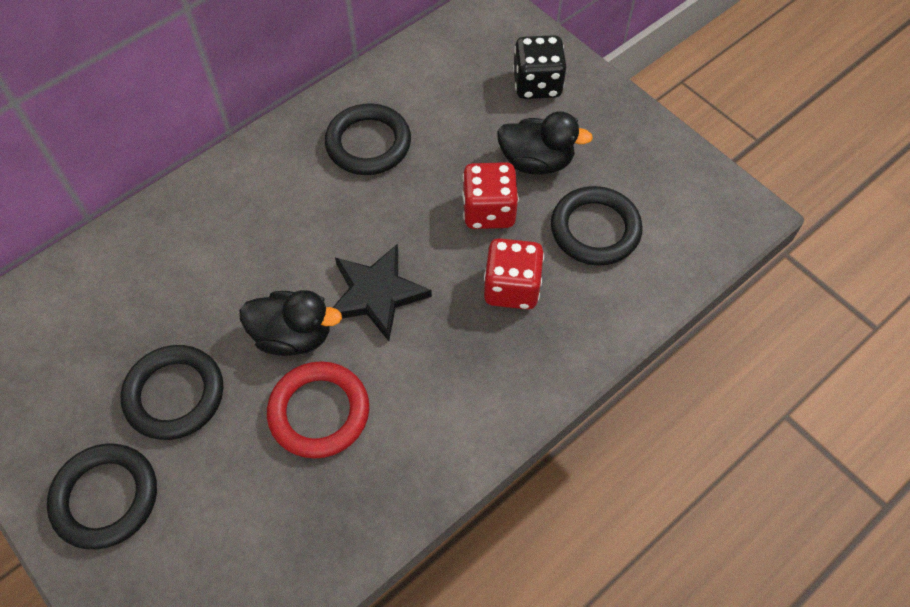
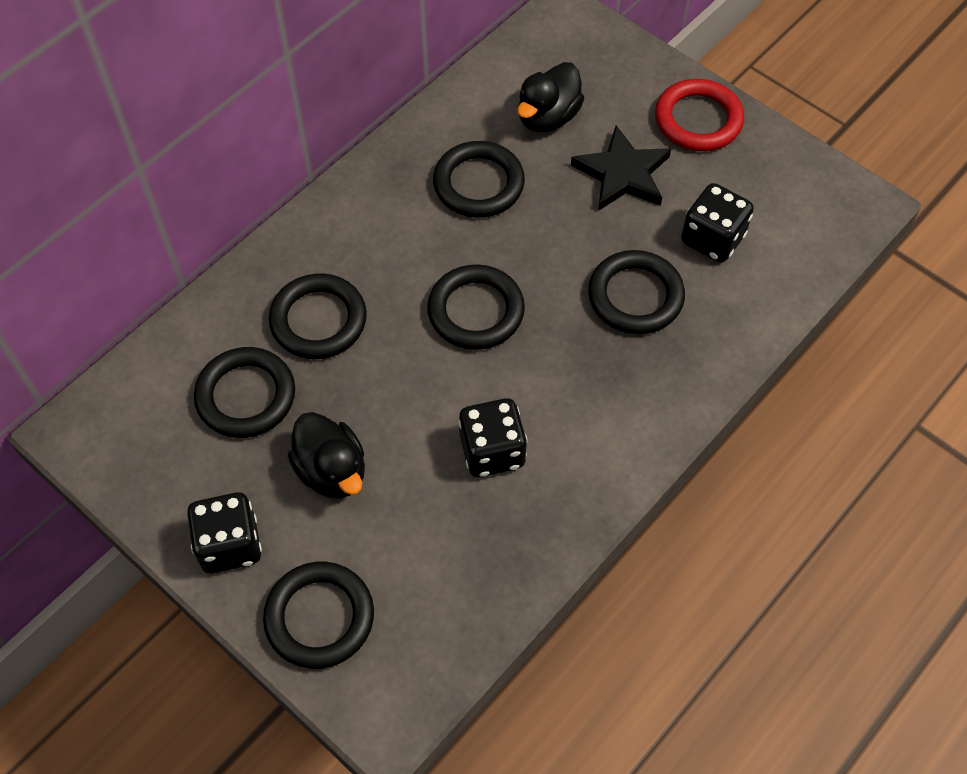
black dice: [513,35,566,99] = 1 -> [187,492,262,574] [458,398,527,477] [681,183,754,263] = 3
black ring: [47,444,157,549] [121,345,223,440] [325,103,411,175] [551,186,643,266] = 4 -> [194,347,295,438] [263,562,374,669] [269,273,367,359] [427,264,525,350] [433,141,525,218] [588,250,685,334] = 6
red dice: [462,162,519,229] [484,238,544,309] = 2 -> none = 0

